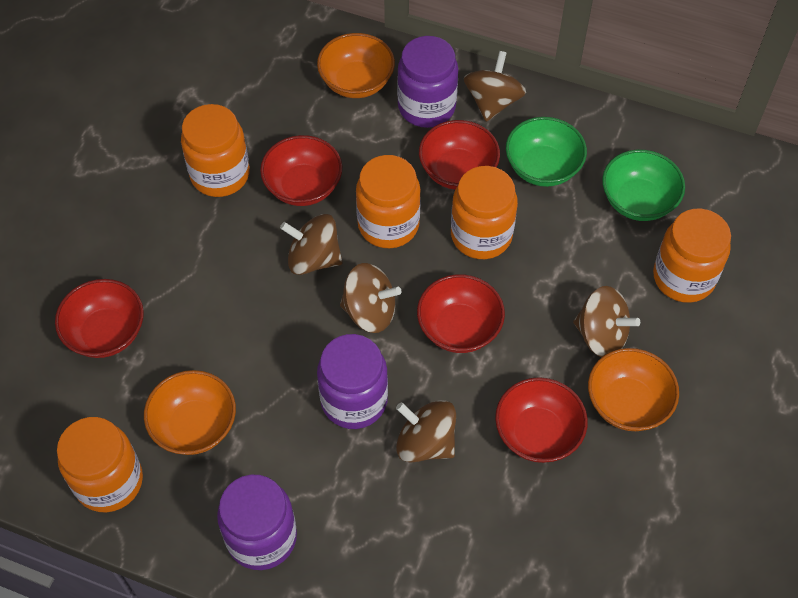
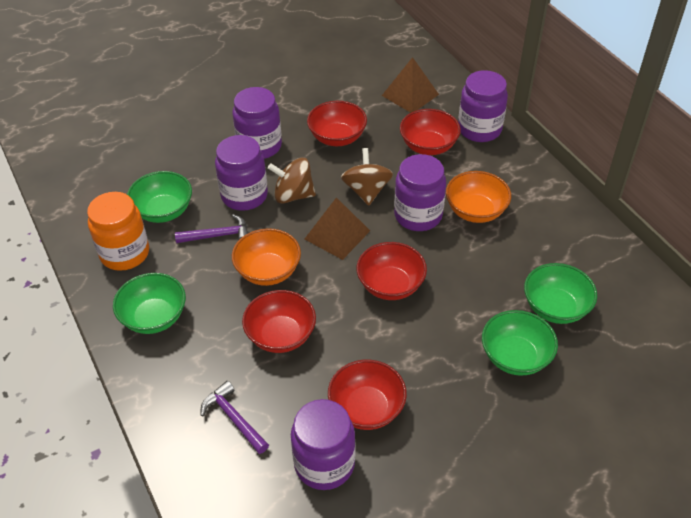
brown pyramid: none = 0 -> [305,197,370,260] [382,57,439,113] = 2
brown spinning top: [280,214,343,275] [340,263,401,333] [396,400,456,463] [464,51,526,122] [573,286,640,357] = 5 -> [268,158,316,204] [341,148,393,206] = 2
green bowl: [506,117,587,187] [602,149,685,221] = 2 -> [113,273,186,334] [127,171,192,223] [482,310,558,376] [524,263,597,324] = 4
orange bowl: [144,370,236,455] [317,33,395,98] [588,348,679,431] = 3 -> [232,228,301,286] [446,171,511,223] = 2
orange jar: [57,417,143,513] [181,104,250,197] [356,155,421,248] [451,166,518,259] [653,209,731,303] = 5 -> [87,192,149,271] = 1
purple hammer: none = 0 -> [175,214,248,243] [201,381,269,454] = 2
purple jar: [217,475,297,570] [317,334,388,429] [397,36,458,128] = 3 -> [215,135,268,211] [232,87,282,159] [291,399,356,490] [394,154,446,231] [458,70,508,142] = 5

